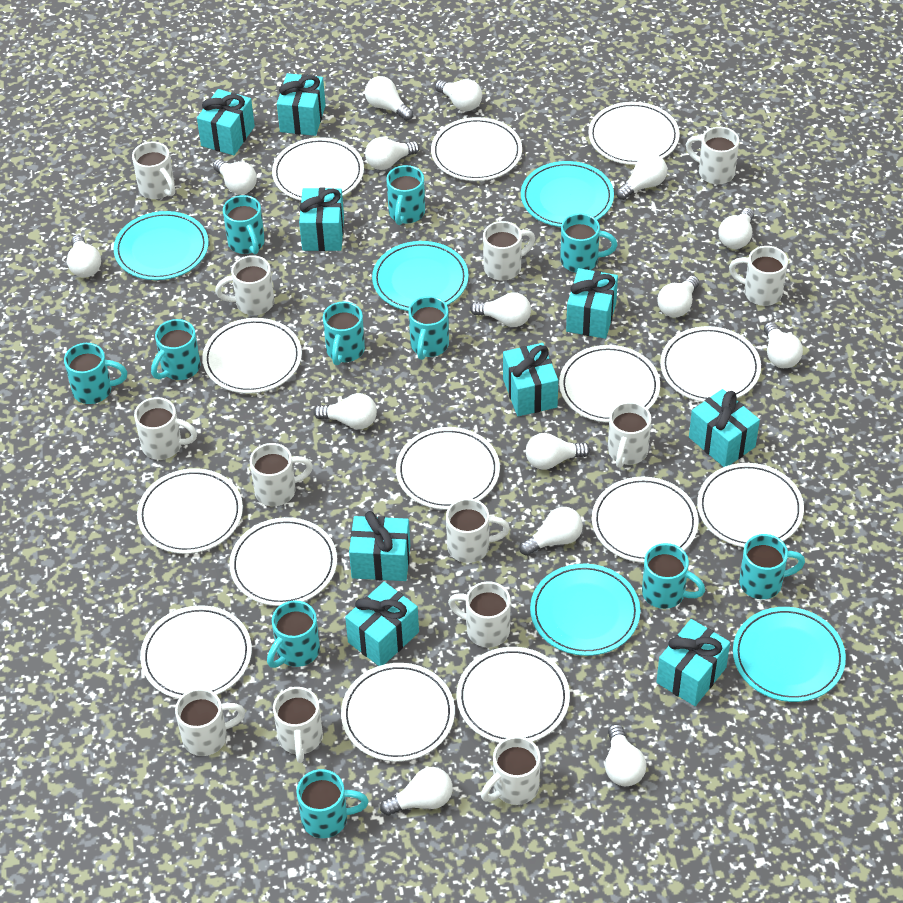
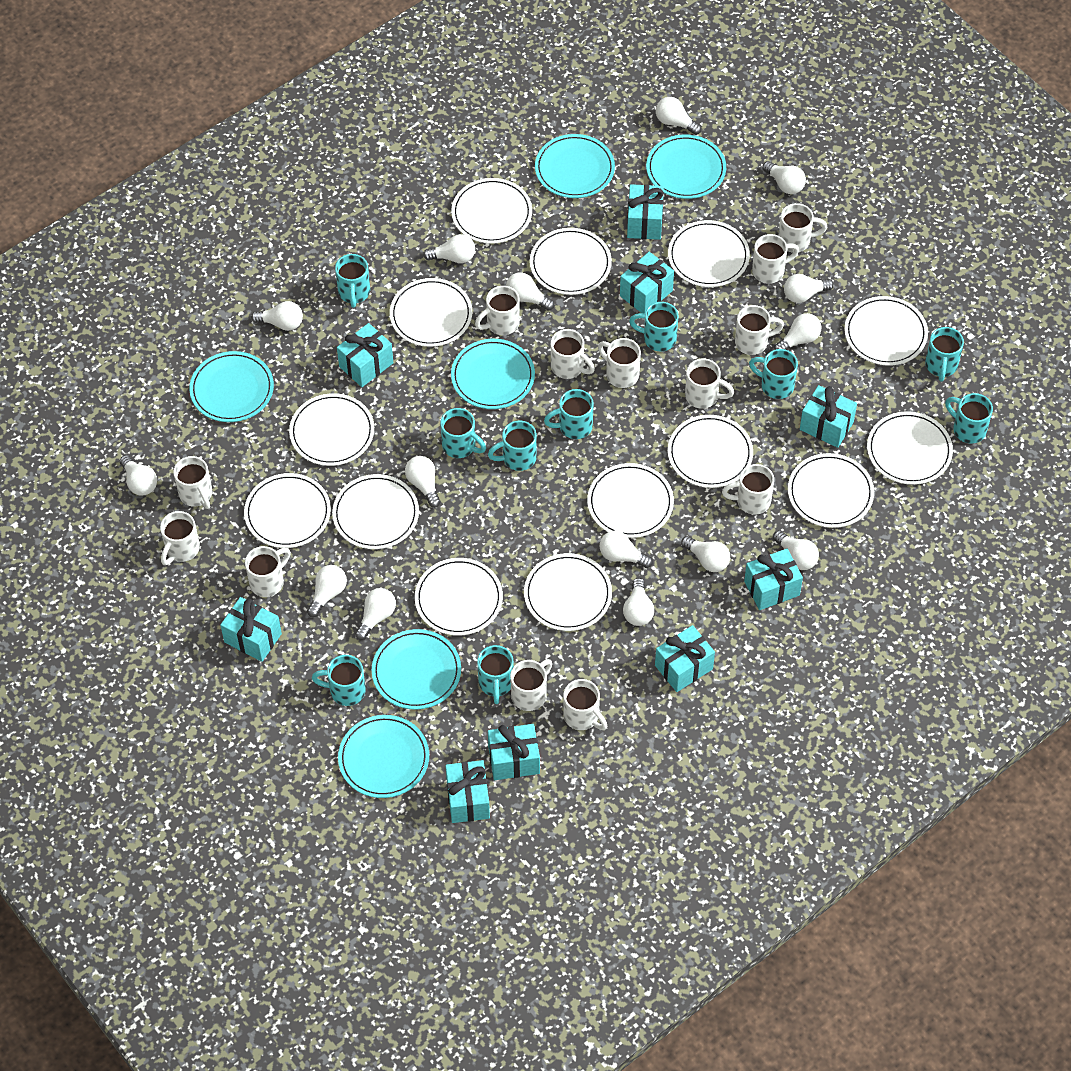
turquoise mug: [64,343,127,404] [151,319,201,380] [223,195,265,254] [267,600,320,668] [296,769,369,838] [323,302,365,365] [386,165,425,225] [408,296,449,360] [560,213,617,272] [642,543,705,609] [739,534,805,599] = 11 -> [312,655,366,706] [335,254,370,308] [440,408,486,458] [477,645,514,704] [488,421,537,471] [544,389,594,439] [629,302,679,351] [749,349,798,399] [925,327,964,382] [945,393,993,444] = 10
turquoise plate: [113,211,209,280] [372,241,469,311] [521,161,614,227] [530,564,640,656] [733,607,846,702] = 5 -> [189,351,274,422] [338,715,429,798] [372,629,461,710] [451,339,535,409] [535,134,615,198] [646,134,726,199] = 6

